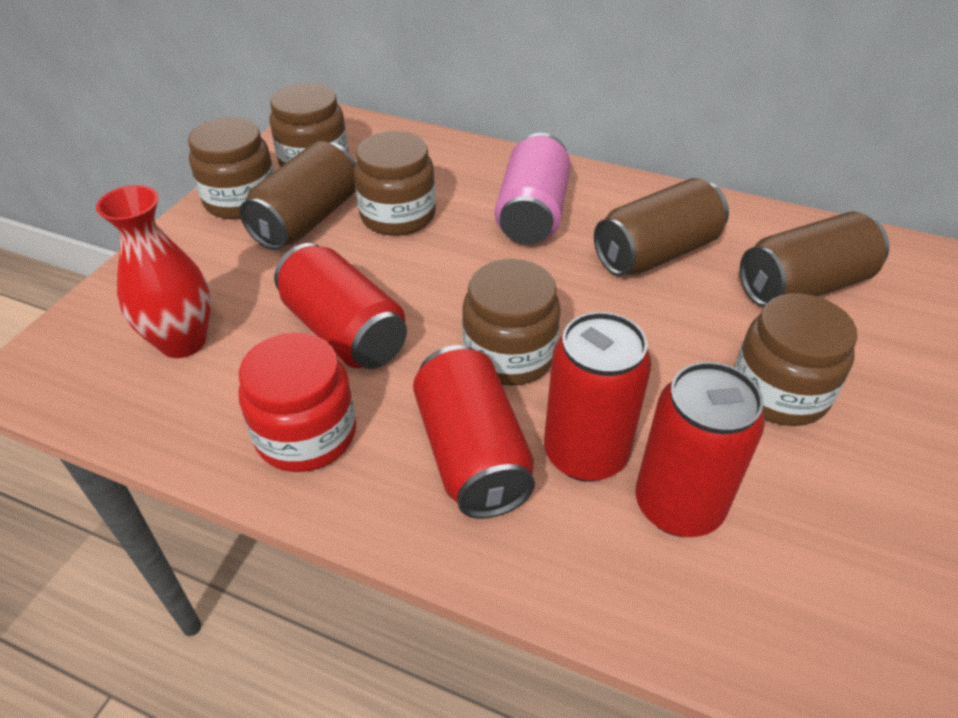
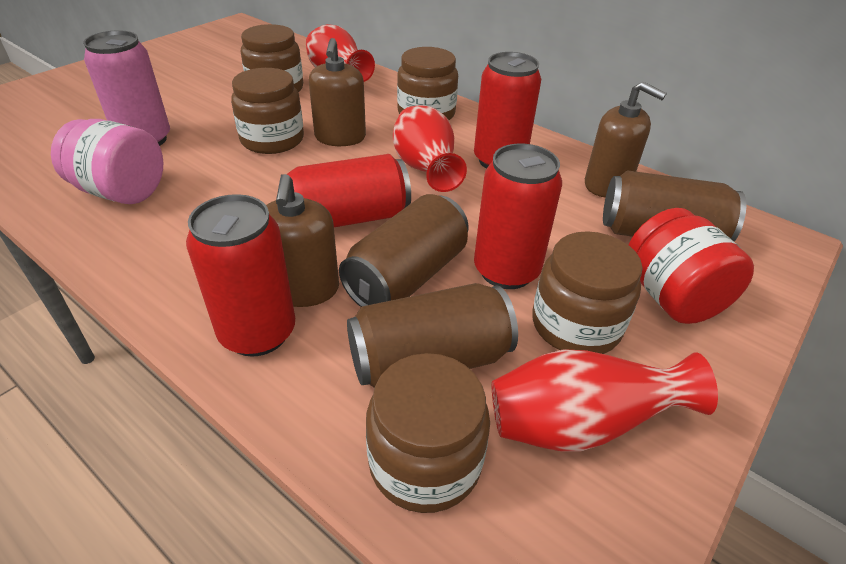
brown soap dispenser: none = 0 -> [266,174,339,307] [309,38,366,146] [585,82,667,198] = 3
pink jar: none = 0 -> [51,119,163,204] = 1
red vase: [96,185,211,358] = 1 -> [306,24,375,82] [393,105,467,192] [492,349,718,451] = 3

